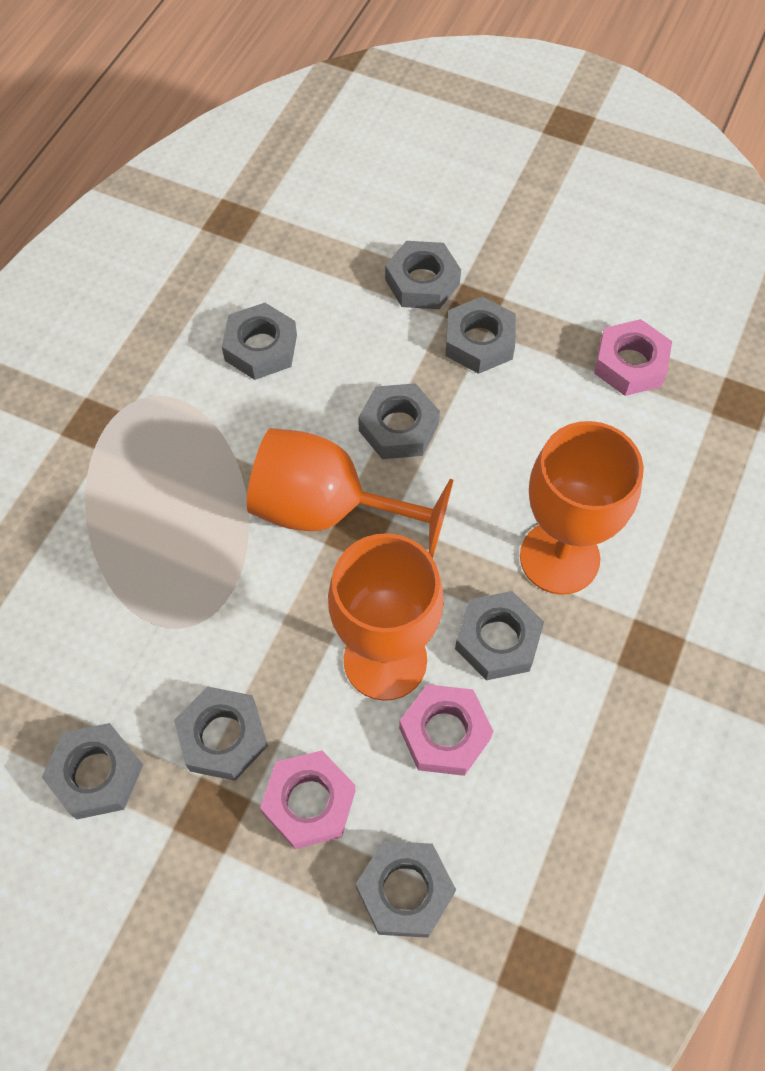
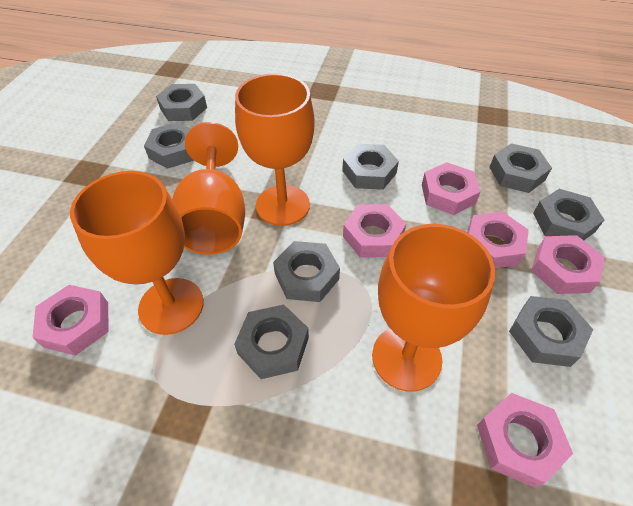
orange goblet: [247,428,454,558] [328,533,444,701] [520,421,644,595] = 3 -> [70,171,204,335] [172,122,245,255] [235,74,315,226] [372,224,495,392] = 4
pink nut: [260,750,355,849] [399,684,493,776] [594,319,672,396] = 3 -> [32,285,109,356] [343,204,406,258] [422,162,481,215] [467,212,529,268] [477,393,573,488] [531,235,605,294] = 6

